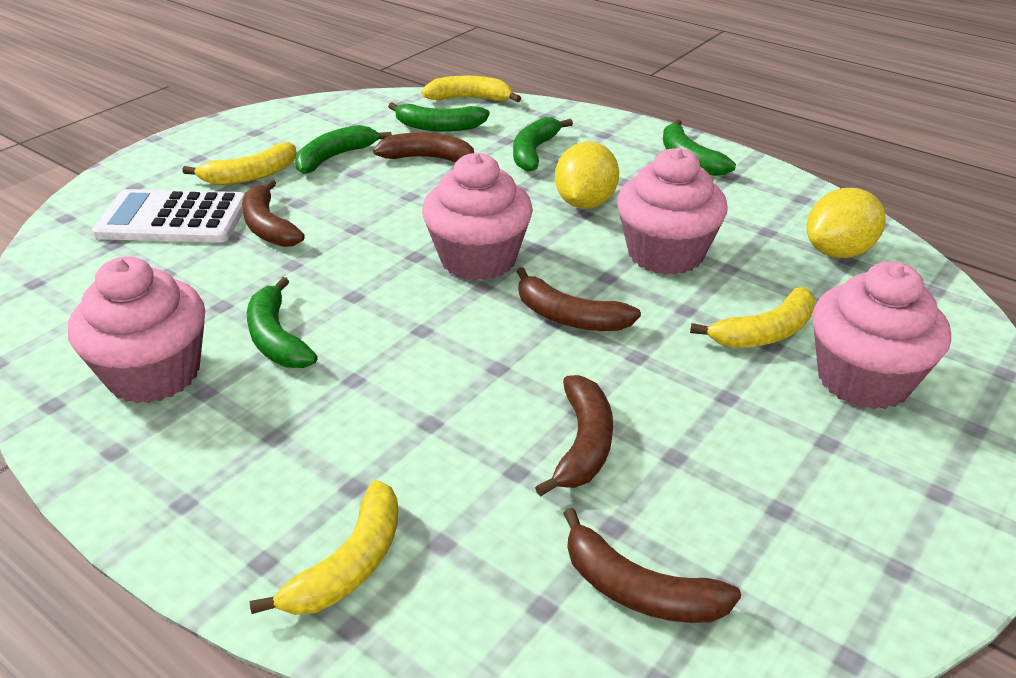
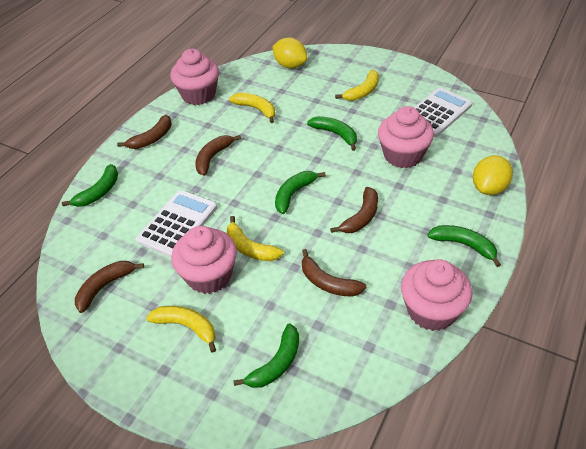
white calculator: [92,189,245,243] = 1 -> [136,190,217,258] [414,87,472,137] = 2

